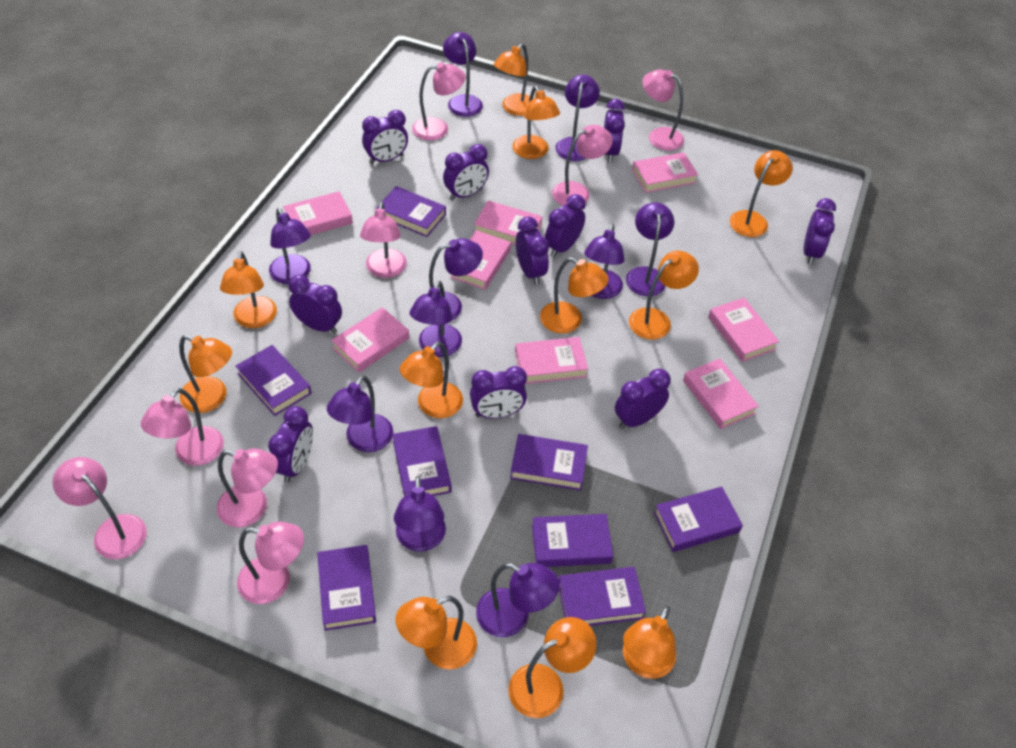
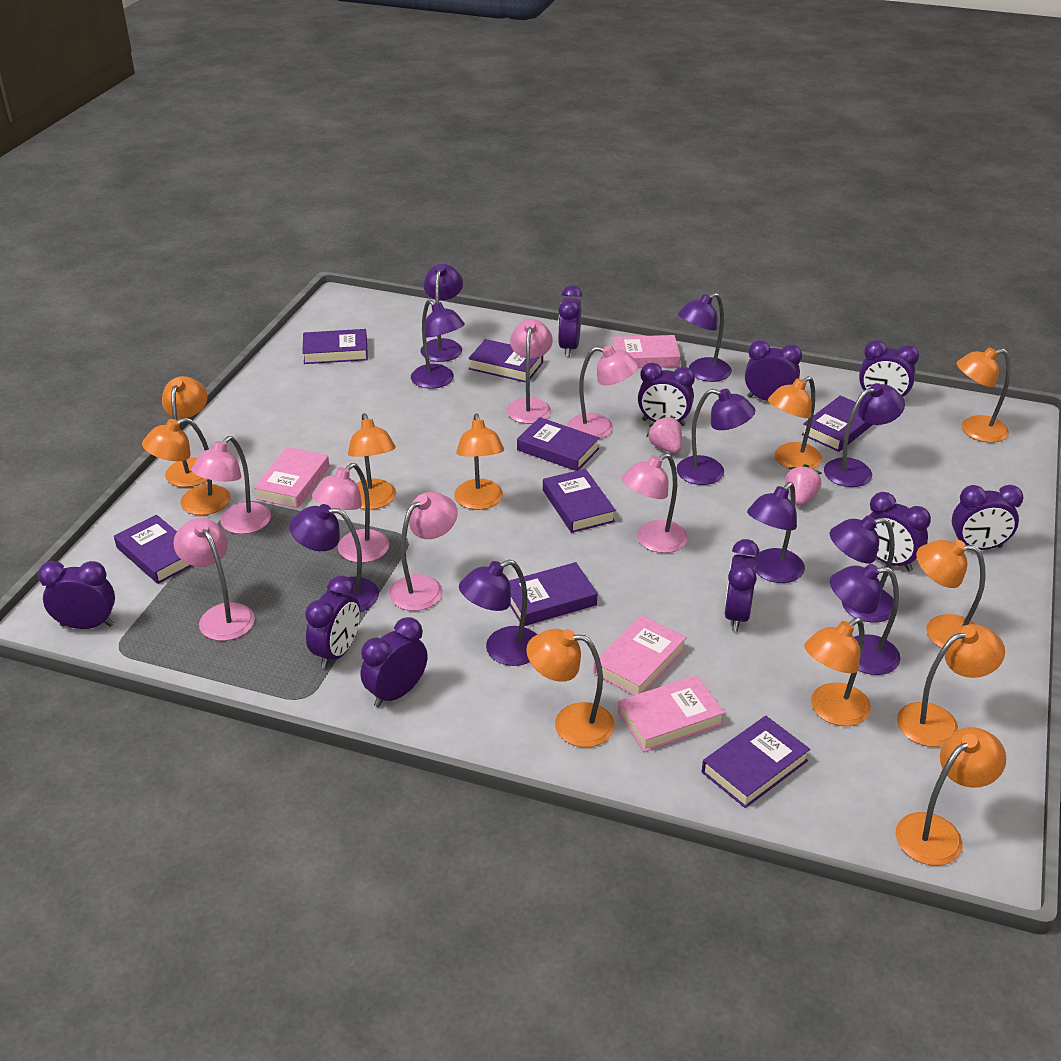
pink book: [283,191,353,235] [331,307,409,372] [450,230,511,290] [474,201,542,245] [515,337,588,384] [632,152,698,193] [683,358,759,429] [708,298,779,362] = 8 -> [254,447,330,508] [593,615,687,695] [612,335,681,368] [618,675,725,752] = 4
pink lamp: [52,457,147,559] [141,388,224,466] [217,448,278,528] [237,522,304,604] [360,202,407,278] [412,62,466,140] [552,125,613,205] [642,69,684,151] = 8 -> [174,518,255,641] [191,436,271,534] [312,463,389,563] [389,492,458,611] [507,319,553,424] [567,345,639,439] [621,453,688,553] = 7
pink strawberry: none = 0 -> [646,415,682,453] [785,464,822,506] = 2

